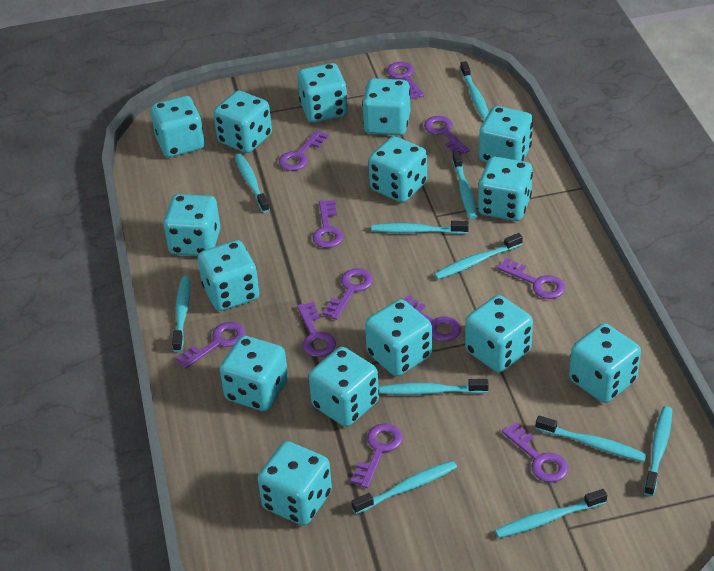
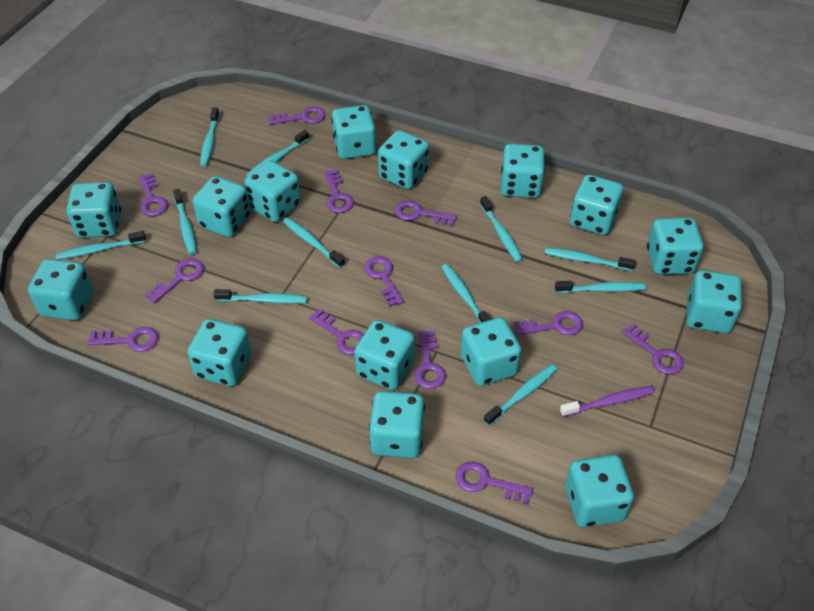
purple key: [175,322,245,369] [279,130,329,171] [297,302,336,357] [312,200,343,248] [322,268,373,320] [350,423,403,488] [387,62,424,99] [403,295,461,341] [424,116,470,154] [497,258,565,299] [502,422,569,483] = 11 -> [87,327,158,352] [139,173,168,216] [144,259,204,303] [269,107,325,125] [309,309,364,355] [324,169,354,213] [364,256,404,306] [395,201,457,226] [415,331,446,389] [455,462,533,505] [514,311,583,336] [622,323,684,375] = 12
purple toothbrush: none = 0 -> [560,386,655,417] = 1

